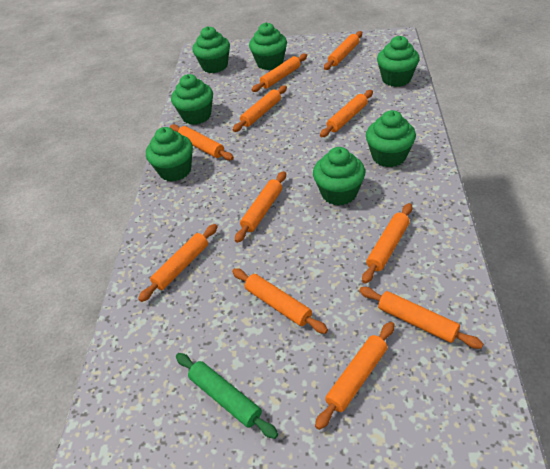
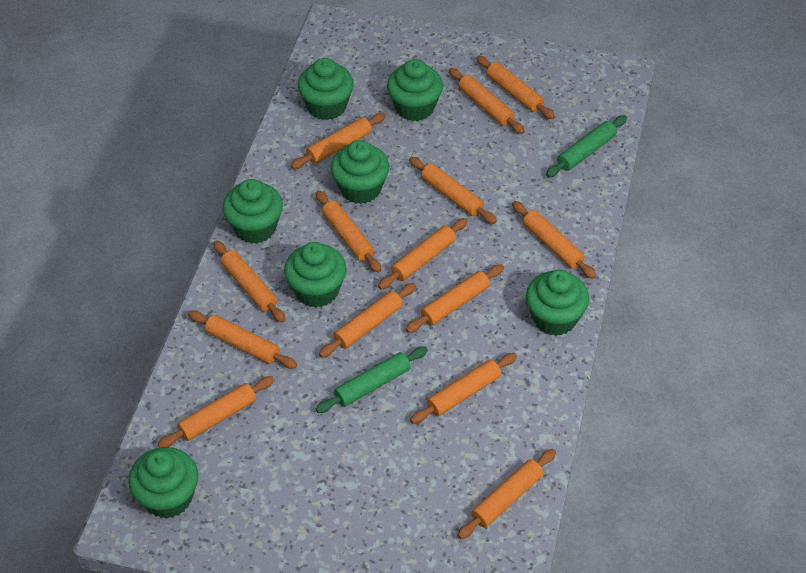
green rolling pin: [176,353,278,439] = 1 -> [316,346,428,413] [546,115,627,177] = 2
orange rolling pin: [138,224,218,302] [170,124,234,160] [232,268,328,334] [233,85,287,132] [235,171,286,243] [252,54,307,92] [315,322,395,430] [320,90,373,137] [324,31,362,70] [359,287,483,349] [362,203,412,284] = 11 -> [158,376,274,448] [188,310,297,369] [213,240,286,322] [291,113,386,169] [316,190,381,273] [319,283,416,358] [378,218,468,290] [406,264,504,333] [409,157,497,224] [410,353,517,424] [449,68,525,134] [457,449,556,539] [476,56,555,119] [512,201,596,279] = 14

